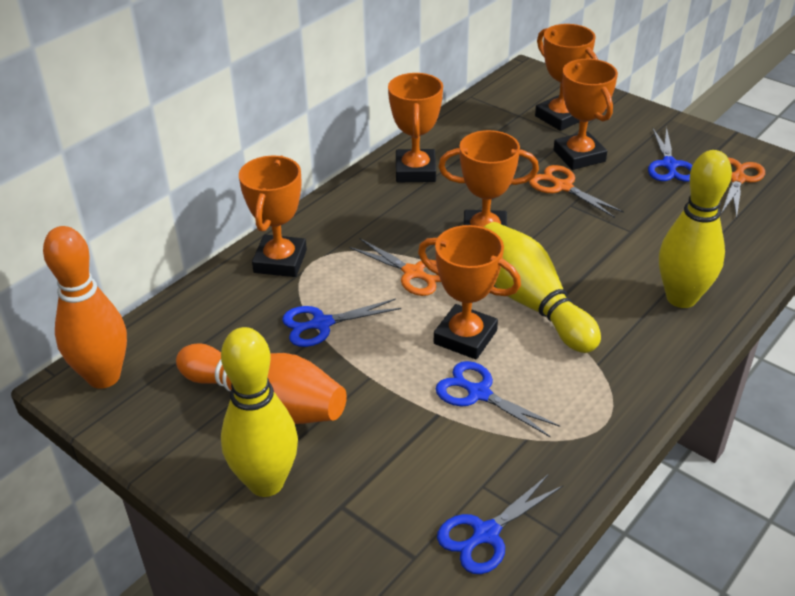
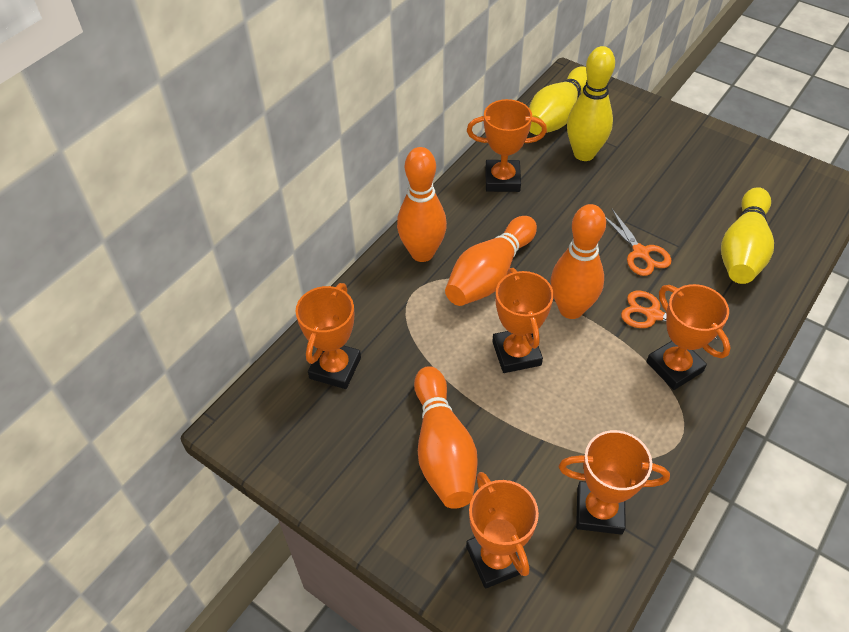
blue scissors: [282,299,401,347] [436,361,560,437] [437,474,564,574] [648,127,692,182] = 4 -> none = 0
orange bowling pin: [43,226,127,389] [176,343,347,424] = 2 -> [397,147,447,262] [414,366,478,509] [445,216,537,306] [550,204,606,319] = 4
orange scissors: [349,238,441,296] [529,165,624,218] [721,158,765,219] = 3 -> [606,209,672,276] [621,291,720,340] = 2

